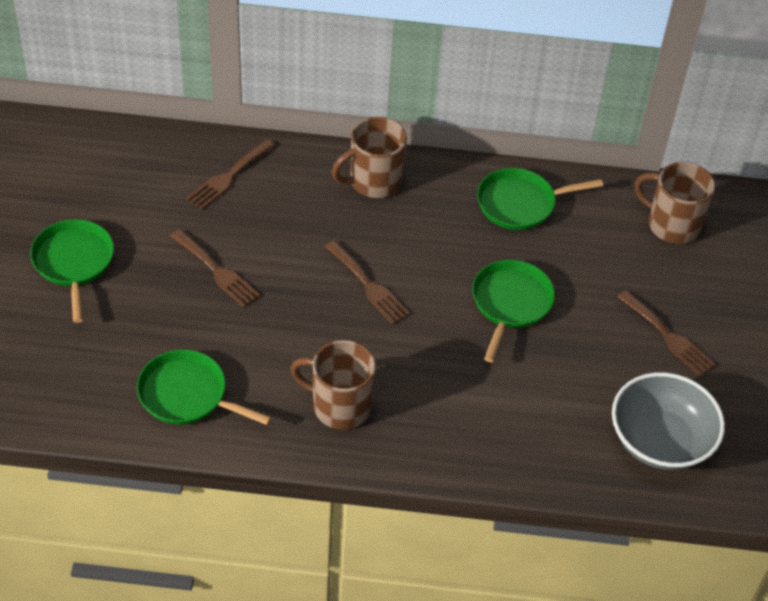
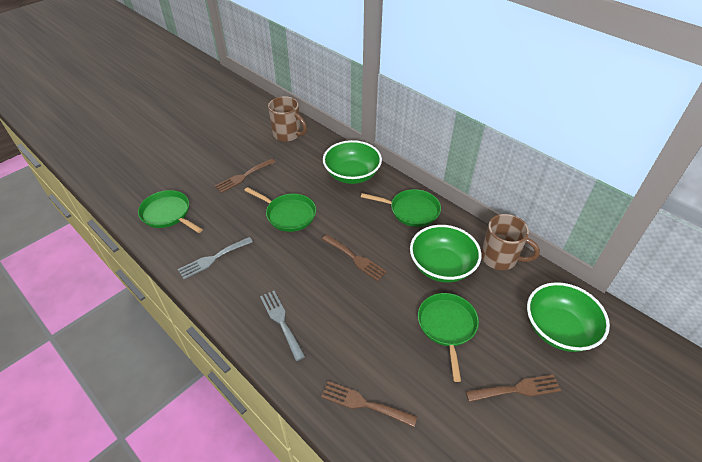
brown mug: [290,340,376,429] [332,117,407,198] [635,162,715,244] = 3 -> [268,96,307,142] [481,214,540,270] = 2
green bowl: none = 0 -> [323,140,382,184] [410,225,482,282] [527,282,610,352] = 3
grey bowl: [612,372,725,470] = 1 -> none = 0
grey fork: none = 0 -> [178,237,253,279] [260,291,305,361] = 2

